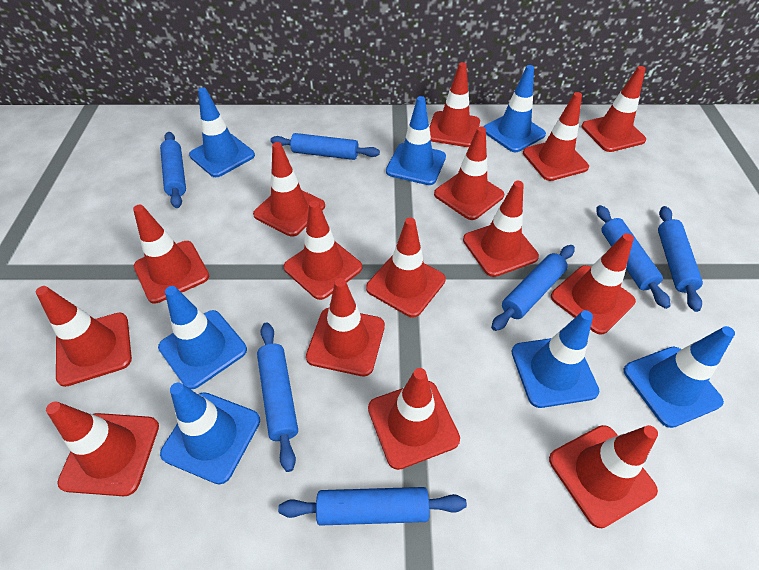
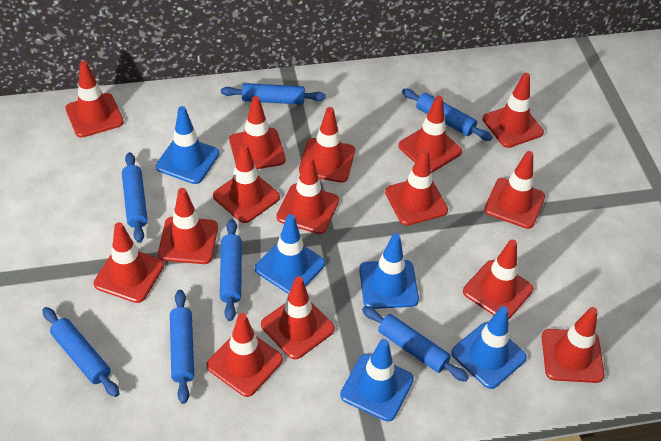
blue traffic cone: [158,286,247,389] [160,383,260,485] [189,87,255,177] [386,96,446,185] [483,65,546,152] [511,310,599,408] [624,326,735,428] = 7 -> [156,106,219,184] [255,214,325,294] [340,339,414,422] [359,233,419,309] [451,306,527,389] = 5

